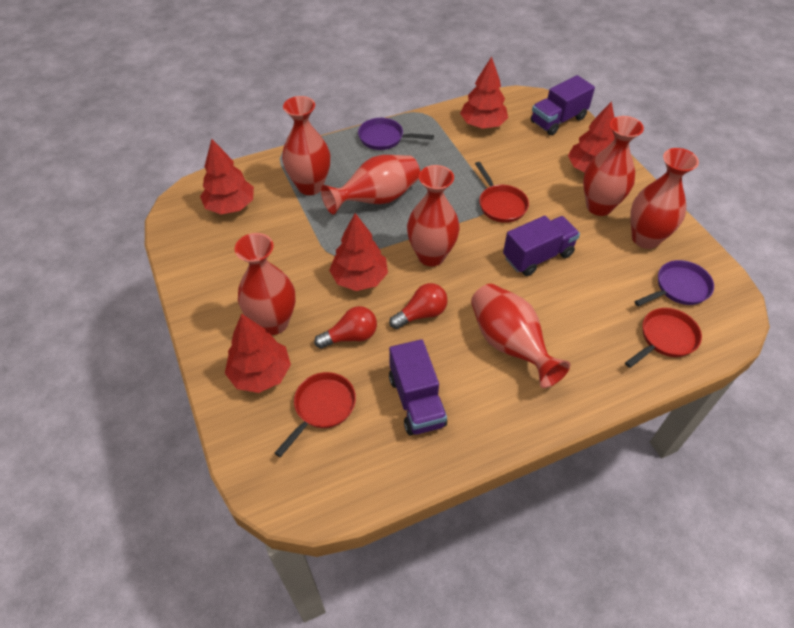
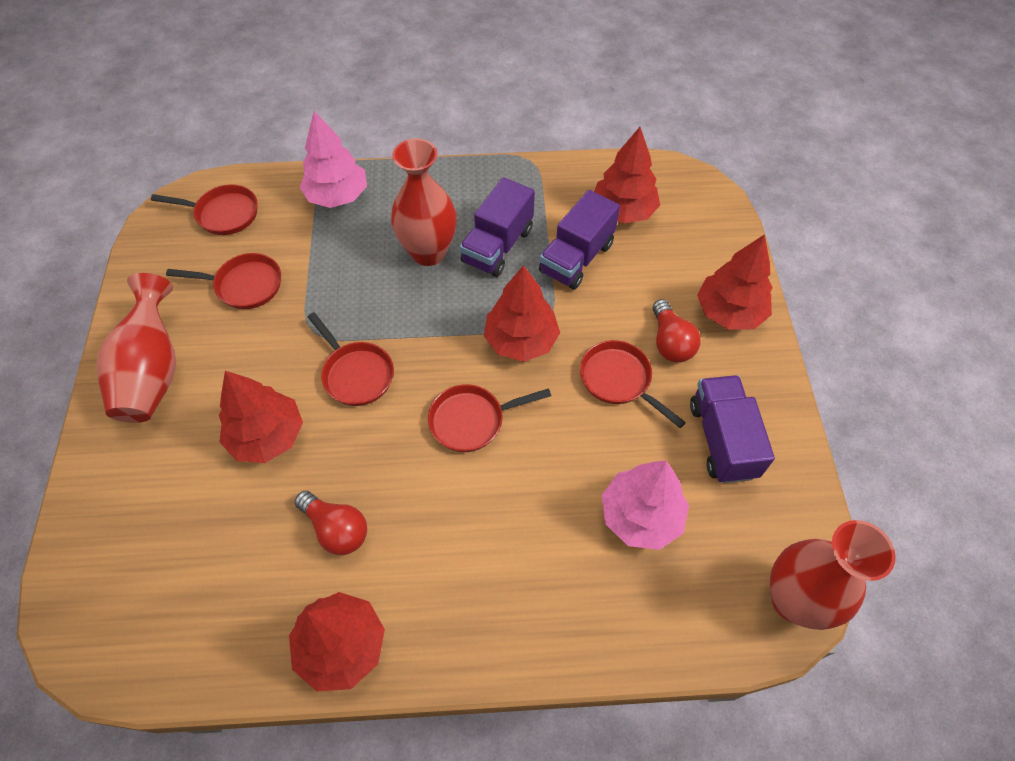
pink tree: none = 0 -> [300,111,367,208] [602,461,689,550] = 2
purple pan: [358,118,434,150] [634,260,714,306] = 2 -> none = 0
red pan: [275,372,356,457] [475,162,529,223] [625,308,702,368] = 3 -> [151,184,258,235] [166,253,281,309] [308,312,394,406] [428,384,551,452] [580,340,686,428] = 5
red vase: [235,233,295,335] [282,96,330,195] [321,155,420,214] [407,165,460,266] [471,284,570,388] [583,116,644,216] [630,148,699,249] = 7 -> [96,273,176,423] [391,138,457,266] [770,520,896,630] = 3

